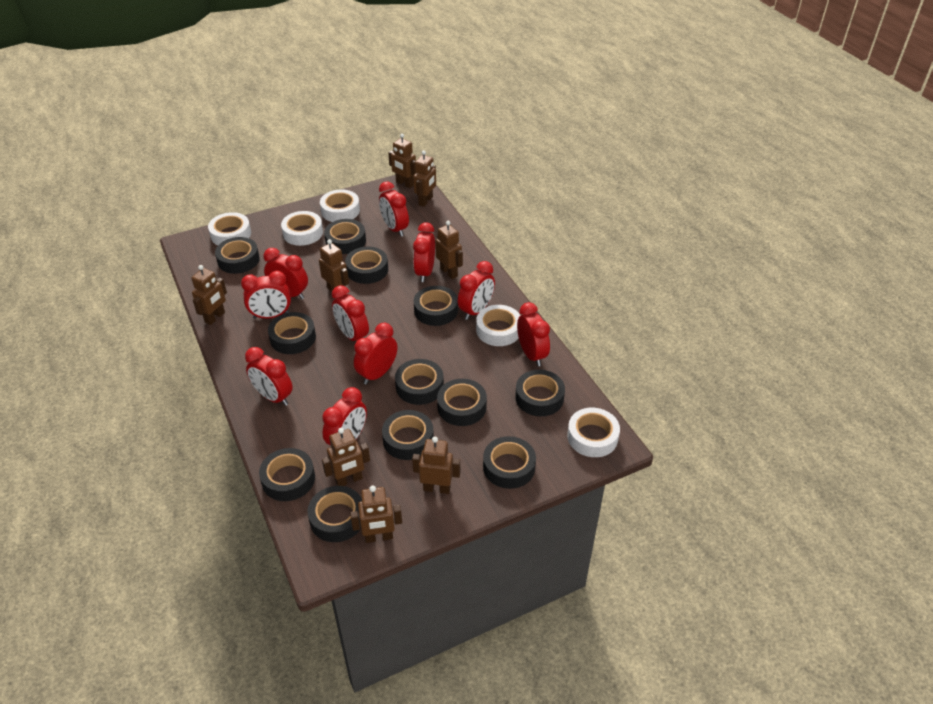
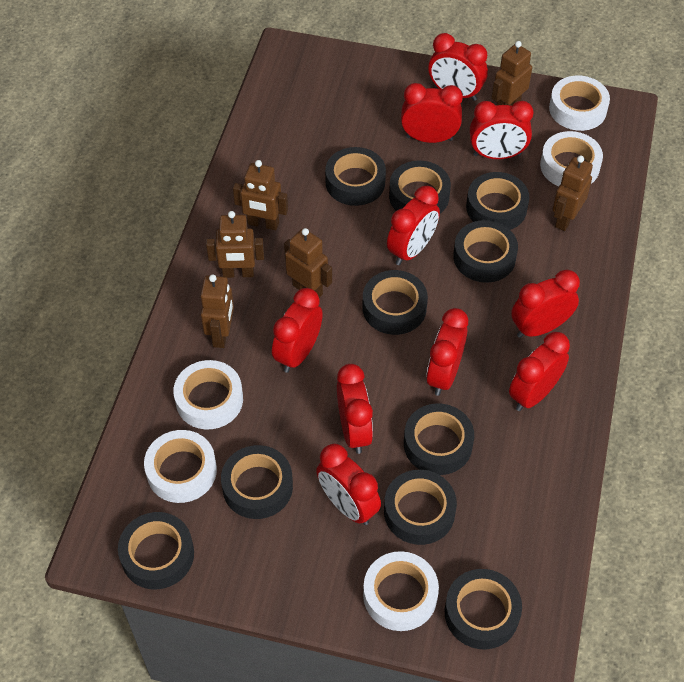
black tape: [215,237,260,274] [259,448,315,501] [268,312,316,354] [308,486,362,542] [324,219,366,254] [345,247,388,284] [382,410,434,460] [395,359,444,405] [414,286,458,326] [437,379,487,426] [483,436,536,489] [515,370,565,416] = 12 -> [118,512,194,589] [221,445,293,519] [325,147,386,206] [363,270,428,335] [384,470,457,545] [389,161,451,213] [404,403,474,475] [445,569,522,649] [453,220,518,283] [466,172,529,230] = 10
brown robot: [192,265,227,325] [319,239,349,292] [322,428,370,486] [350,486,402,543] [388,134,416,188] [412,437,460,494] [413,150,436,207] [435,221,463,279] = 8 -> [200,274,234,348] [206,211,264,278] [233,160,288,230] [284,228,332,298] [491,41,532,106] [552,156,593,231] = 6

